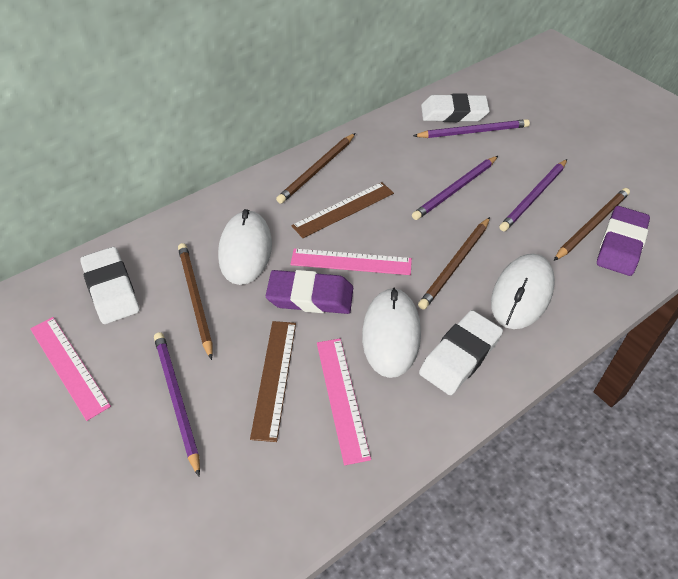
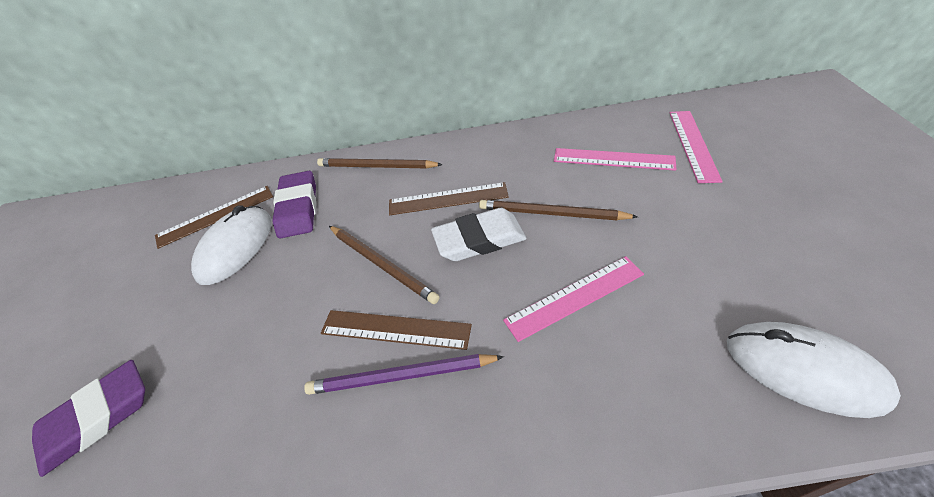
brown pencil: [178,243,213,360] [276,133,355,204] [418,217,490,310] [554,188,630,261] = 4 -> [317,158,443,168] [329,226,440,304] [479,200,638,220] = 3
brown ruler: [250,321,296,442] [291,182,394,238] = 2 -> [155,186,273,249] [321,310,472,350] [389,182,509,215] = 3
purple pencil: [154,332,200,477] [412,156,498,220] [413,119,530,138] [499,159,567,231] = 4 -> [304,354,504,395] = 1
white eraser: [80,247,139,324] [419,310,503,395] [421,93,490,122] = 3 -> [431,208,527,261] = 1
white mouse: [218,209,272,285] [362,287,421,378] [491,254,555,329] = 3 -> [191,205,272,285] [727,322,901,418] = 2

